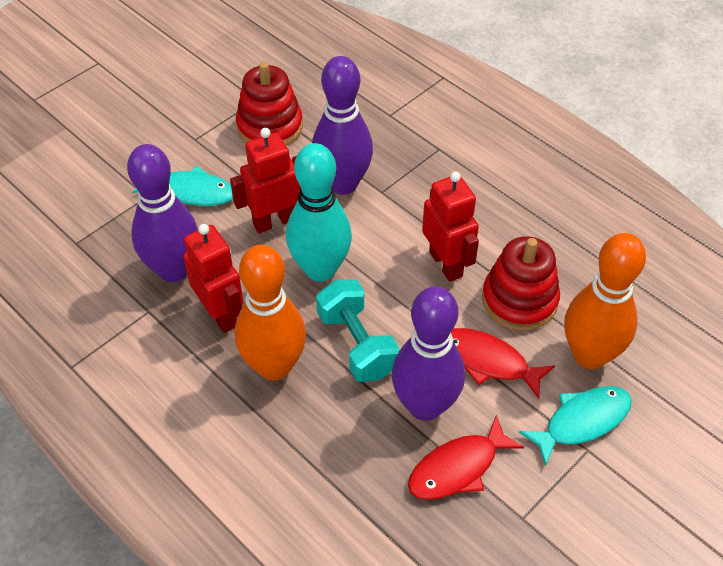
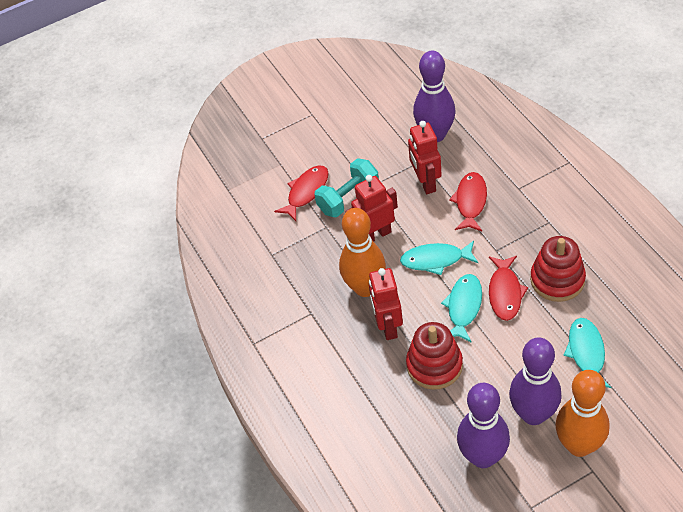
red fish: [408,415,524,500] [451,328,555,399] = 2 -> [274,165,328,221] [449,172,487,231] [489,256,528,321] = 3
turquoise bowling pin: [286,143,352,282] = 1 -> none = 0
turquoise fish: [133,166,233,206] [519,386,632,466] = 2 -> [400,241,478,275] [441,274,482,343] [564,318,612,388] = 3

